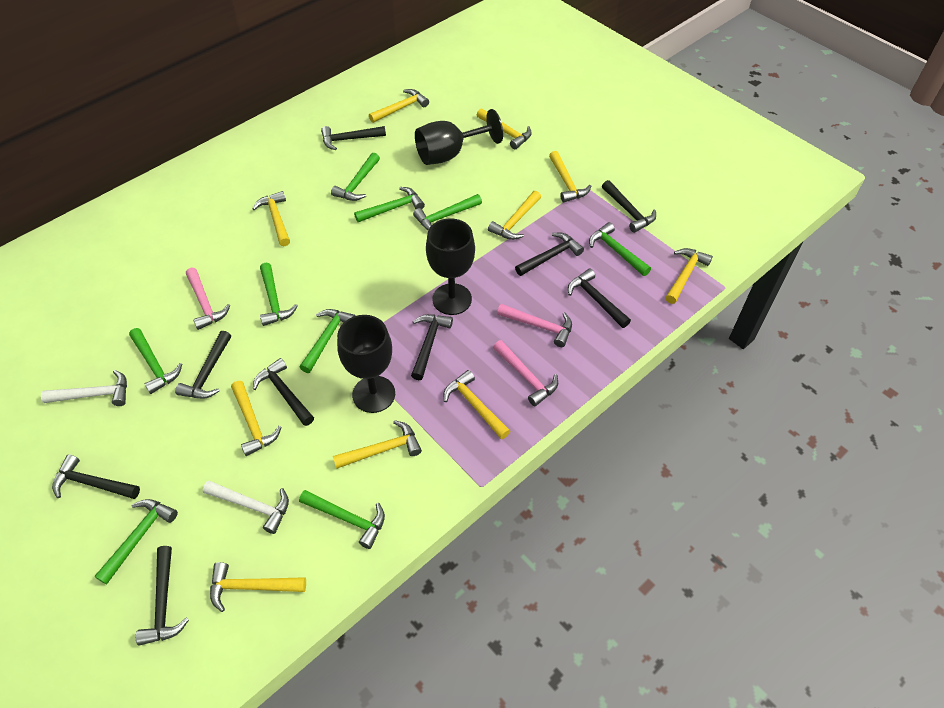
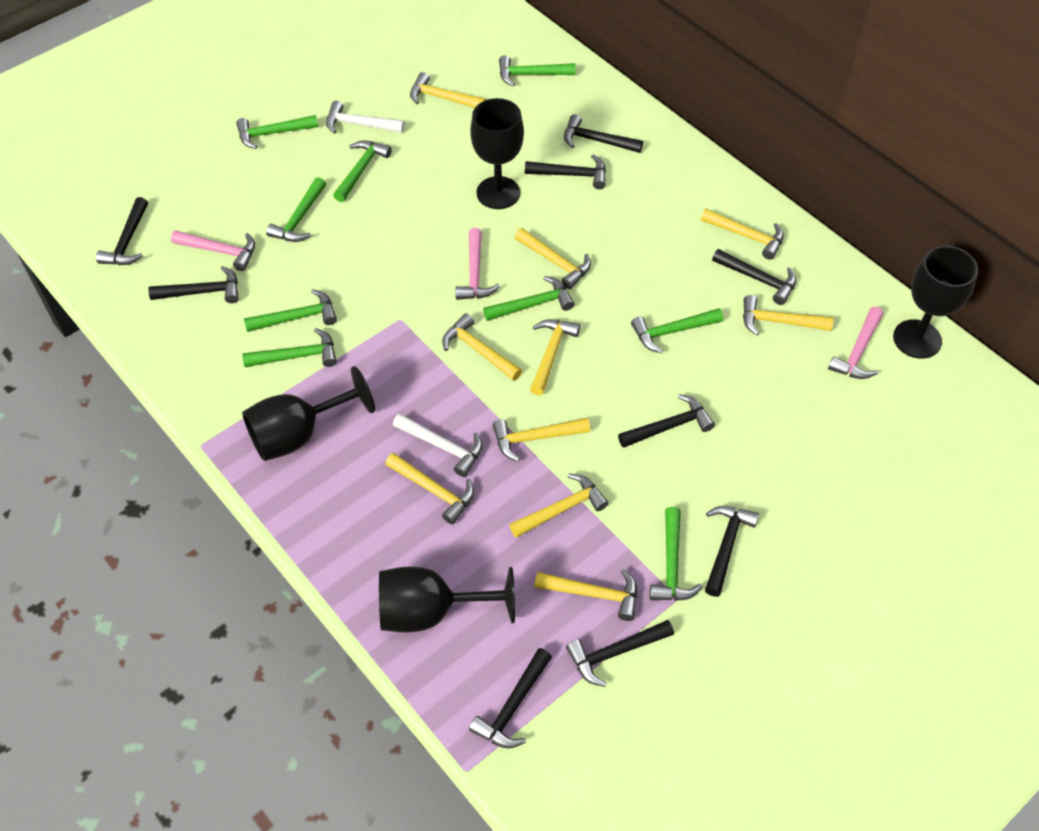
black goblet: [337,315,395,413] [415,109,503,165] [426,218,475,315] = 3 -> [242,366,375,461] [379,567,515,632] [470,98,524,209] [893,246,978,359] = 4

